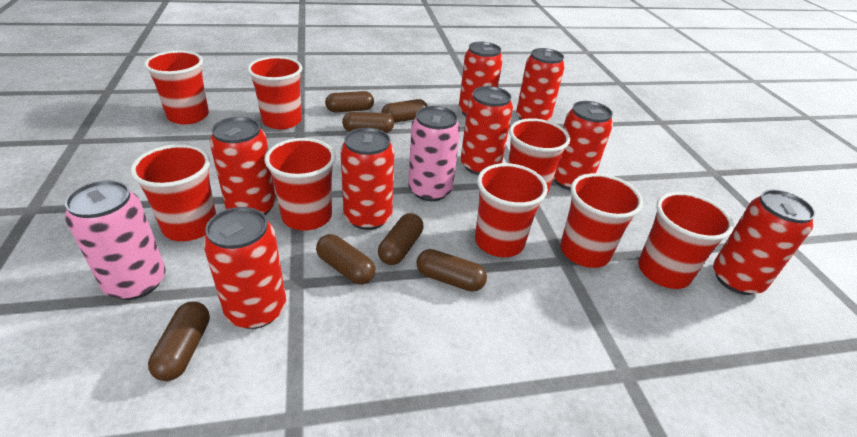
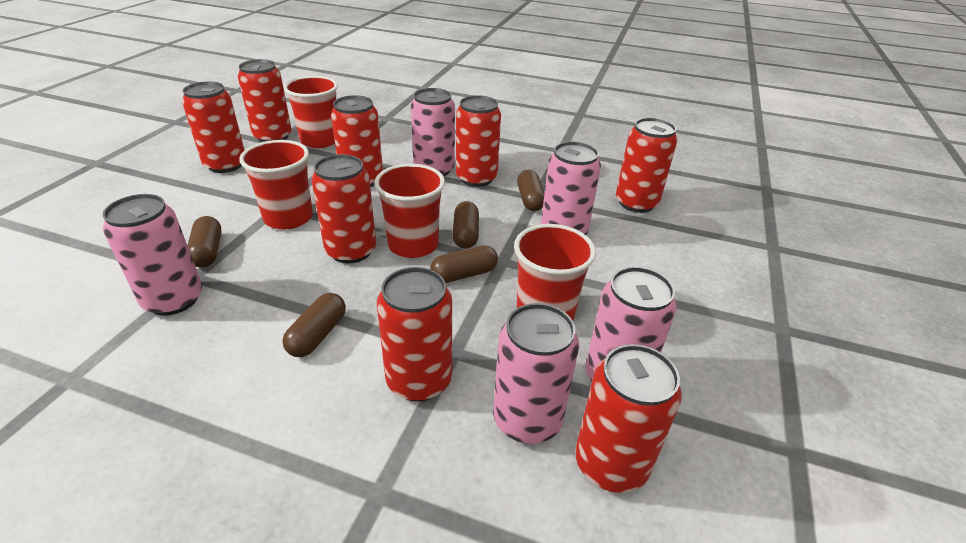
brown capsule: [148,302,210,381] [316,234,375,285] [325,91,374,112] [342,112,394,133] [378,213,424,265] [381,99,428,123] [416,249,487,291] = 7 -> [187,216,222,268] [282,293,346,357] [430,245,498,283] [452,201,479,249] [517,170,545,211] = 5
pink can: [65,180,166,300] [408,106,460,201] = 2 -> [102,194,202,316] [411,88,455,176] [493,303,579,444] [541,141,601,235] [585,267,677,381] = 5
red cup: [130,144,216,241] [144,50,209,124] [247,56,303,129] [264,138,336,231] [475,163,548,257] [508,118,570,196] [560,173,643,268] [638,192,734,289] = 8 -> [239,140,313,230] [284,76,338,148] [374,164,445,258] [514,224,596,320] = 4

